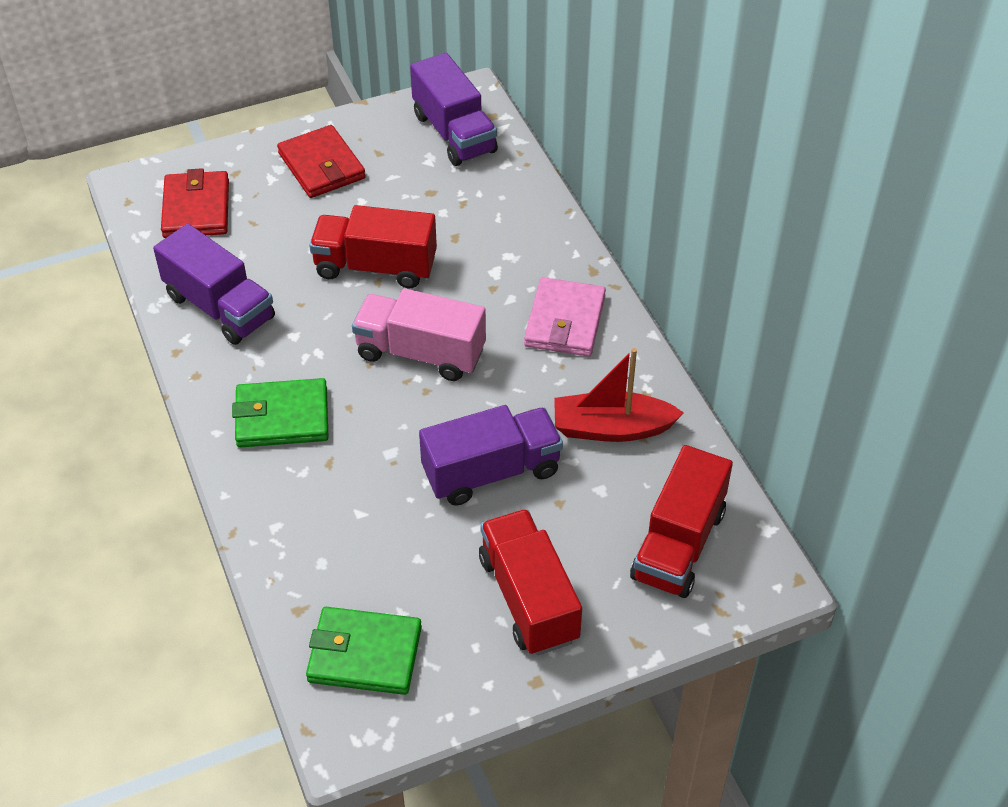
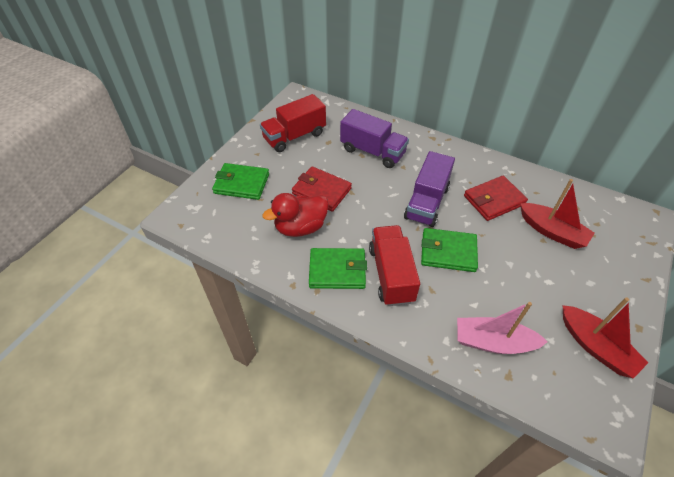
green wallet: [232,378,329,448] [306,607,422,695] = 2 -> [212,163,269,200] [309,248,367,289] [421,228,478,272] = 3
pink boat: none = 0 -> [457,302,548,354] = 1
pink truck: [352,288,486,381] = 1 -> none = 0
pink wallet: [524,277,606,357] = 1 -> none = 0
purple truck: [153,224,275,345] [410,53,498,166] [419,405,563,506] = 3 -> [340,109,409,168] [404,151,455,227] = 2
red boat: [554,348,684,442] = 1 -> [520,179,595,249] [563,297,648,379] = 2
red duck: none = 0 -> [262,193,329,237] = 1
red truck: [309,205,437,288] [479,509,582,655] [630,445,733,598] = 3 -> [260,94,326,152] [369,225,420,306] = 2

